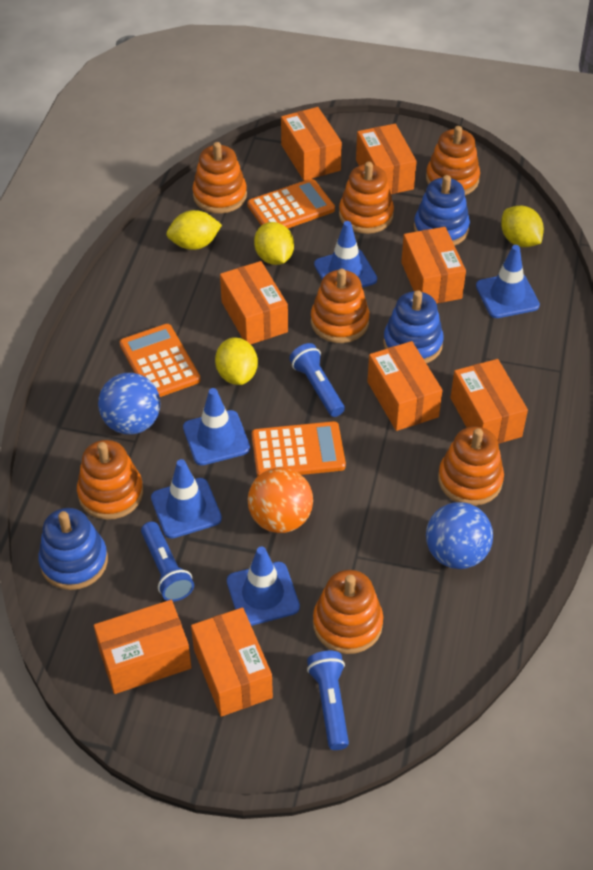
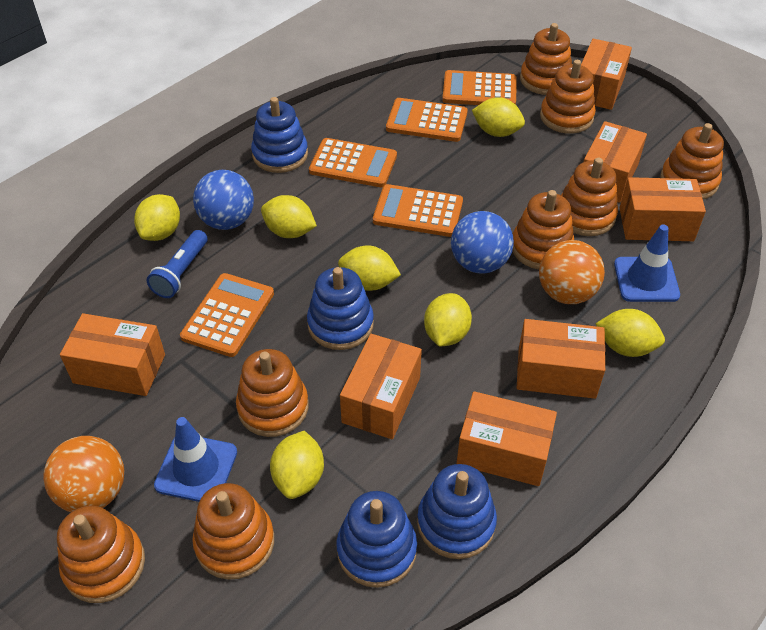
blue flashlight: [141,521,194,602] [289,343,345,417] [307,651,349,750] = 3 -> [147,230,208,298] = 1
blue stacking toy: [38,508,108,590] [383,290,444,363] [414,175,470,246] = 3 -> [251,97,308,173] [307,267,374,350] [336,491,417,588] [417,464,497,559] = 4
blue traffic cone: [151,459,222,539] [183,388,250,465] [227,547,300,626] [314,221,377,288] [476,245,540,318] = 5 -> [154,417,237,502] [614,225,680,302] = 2
orange ball: [248,467,313,533] = 1 -> [43,436,125,512] [539,240,605,304] = 2
orange box: [94,600,192,694] [191,607,273,717] [220,261,288,344] [281,107,342,181] [356,124,417,194] [367,341,442,431] [401,227,466,304] [450,359,528,444] = 8 -> [60,313,165,396] [340,334,422,439] [456,391,557,486] [517,319,605,399] [581,39,632,110] [584,121,647,203] [620,177,706,241] = 7
orange calculator: [120,324,201,397] [247,179,335,229] [252,421,346,477] = 3 -> [180,273,274,357] [309,138,397,187] [373,184,463,237] [386,98,468,142] [442,70,517,105] = 5
orange stacking toy: [77,440,143,520] [192,142,247,214] [311,269,370,343] [313,570,383,654] [339,162,394,234] [426,126,480,195] [438,427,504,506] = 7 -> [57,506,145,603] [192,483,274,580] [236,349,309,437] [513,190,574,270] [520,23,572,95] [540,60,596,134] [561,158,618,236] [660,123,724,199] = 8
yellow lemon: [167,210,222,250] [215,338,258,385] [254,222,294,265] [501,206,544,247] = 4 -> [134,194,180,241] [261,195,317,238] [270,431,324,499] [338,246,401,291] [424,293,472,346] [472,97,525,137] [595,309,665,357] = 7

